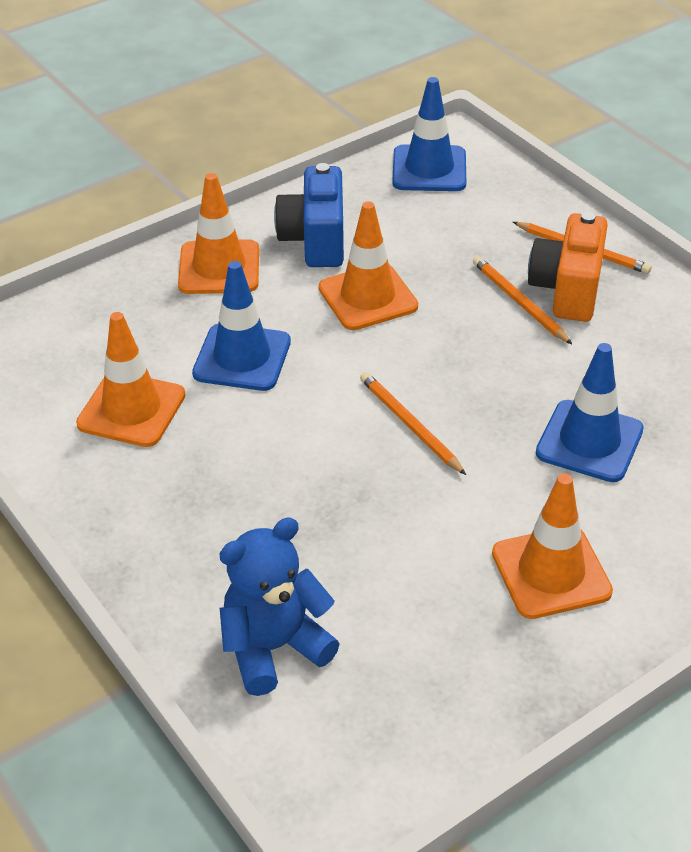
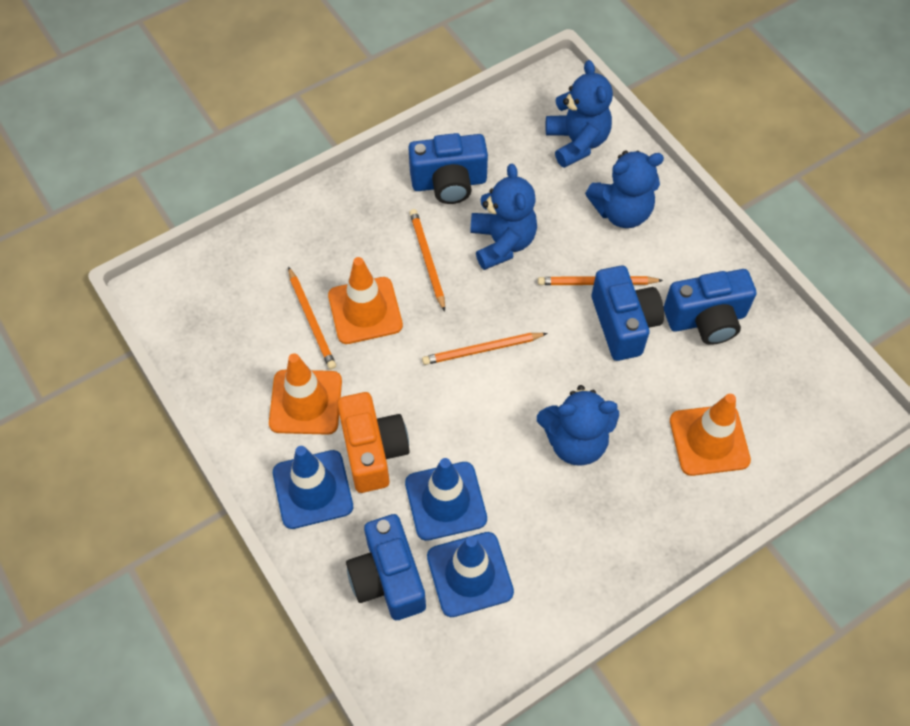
blue camera: [274,163,344,267] = 1 -> [346,514,426,620] [408,133,488,204] [592,265,664,361] [664,269,757,345] = 4
blue teddy bear: [220,517,339,696] = 1 -> [470,164,537,270] [537,385,619,466] [546,60,613,168] [585,150,664,228] = 4
orange pencil: [360,372,466,475] [473,256,572,344] [513,222,651,274] = 3 -> [288,267,336,370] [409,209,445,312] [422,333,548,365] [538,276,663,285] = 4
orange traffic cone: [76,312,185,447] [178,173,259,294] [318,201,418,330] [492,473,613,619] = 4 -> [269,353,342,435] [328,257,403,344] [670,394,751,476] = 3

